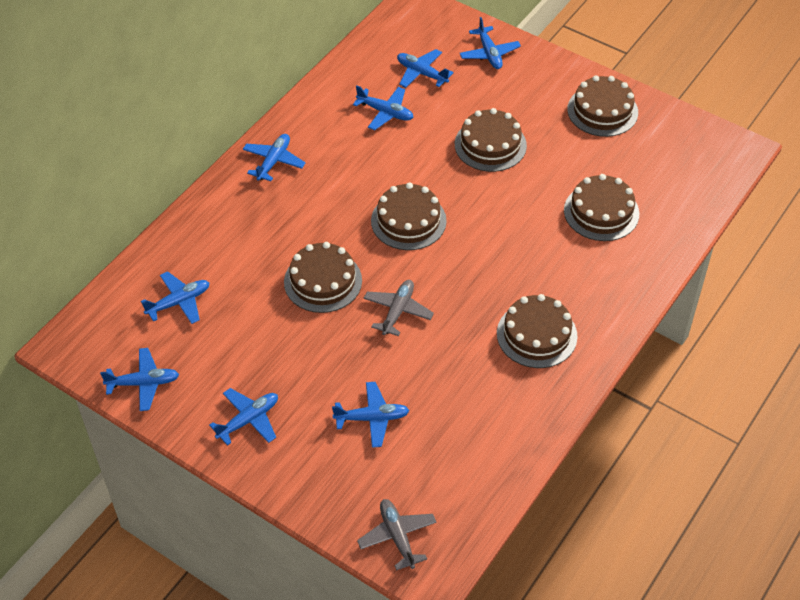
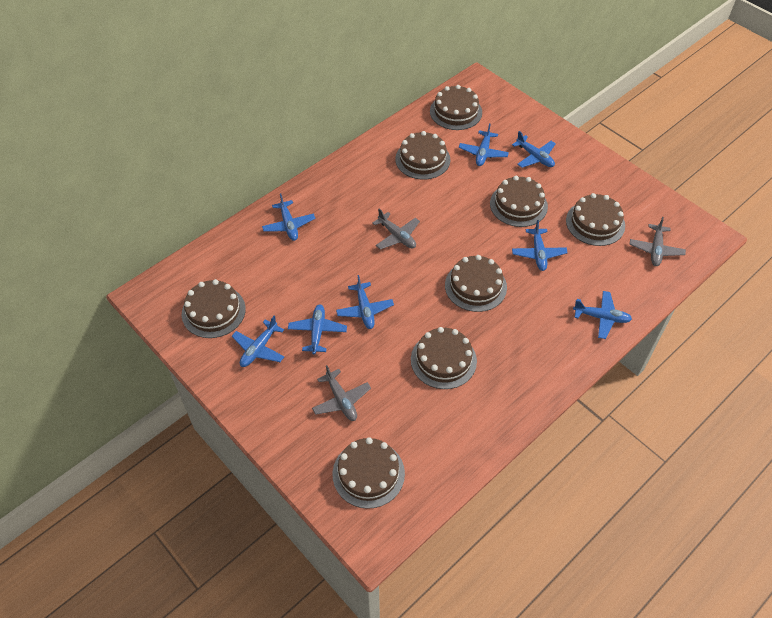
brown cake: [284,242,362,313] [371,182,447,250] [455,108,527,172] [497,294,578,368] [564,174,639,241] [567,75,638,137] = 6 -> [182,279,246,338] [332,437,405,509] [395,131,450,180] [411,327,477,389] [430,85,482,130] [445,255,507,312] [490,176,548,227] [566,193,625,246] = 8
grey plane: [357,499,437,571] [363,280,434,336] = 2 -> [312,365,371,421] [372,208,420,250] [629,217,686,266] = 3

